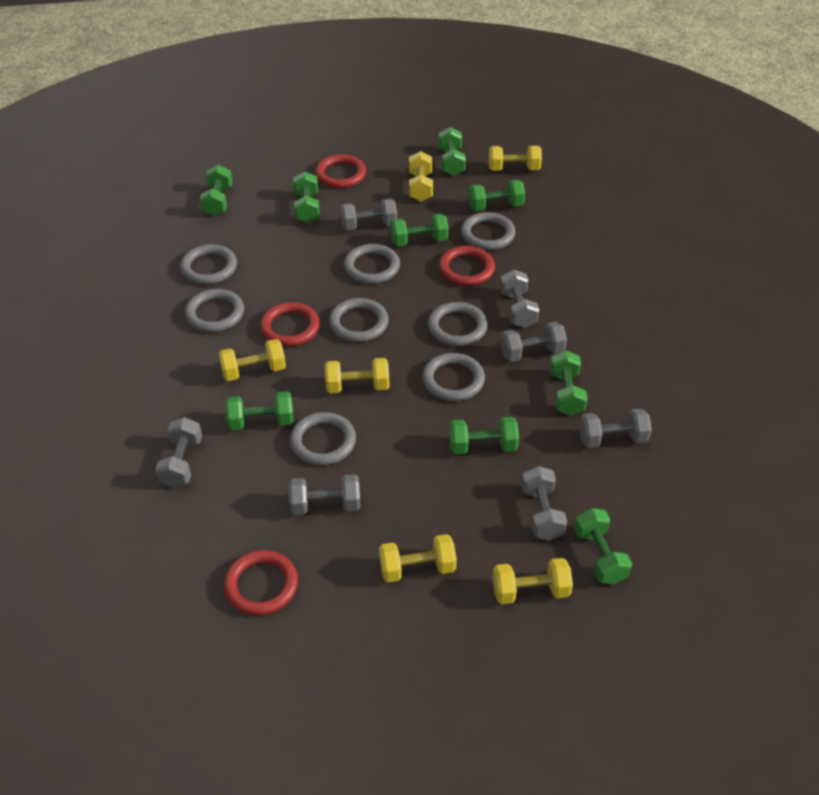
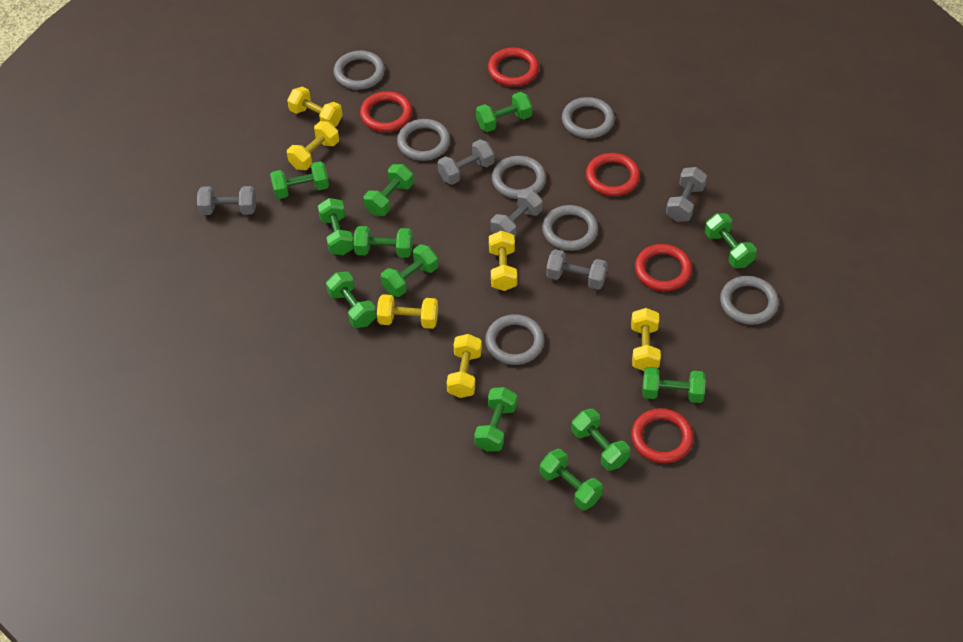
green dumbbell: [200,165,233,216] [225,391,294,430] [293,172,320,223] [390,214,449,246] [439,127,466,176] [449,417,519,454] [468,180,525,211] [550,350,588,416] [574,508,632,584] = 9 -> [270,161,329,199] [318,198,354,255] [326,272,377,328] [353,226,413,258] [364,164,414,216] [381,244,438,297] [474,387,517,452] [476,92,532,132] [540,449,603,510] [572,409,630,471] [642,367,706,403] [705,213,757,268] = 12
grey dumbbell: [155,417,202,488] [288,474,361,515] [340,198,397,230] [500,270,539,328] [500,322,567,362] [521,466,567,541] [579,409,652,448] = 7 -> [197,186,256,215] [438,139,494,185] [491,189,543,237] [546,249,608,290] [666,167,707,222] = 5
grey ring: [180,244,237,285] [185,289,244,332] [290,412,356,465] [329,298,389,342] [344,244,400,284] [422,353,485,401] [428,302,488,346] [461,212,515,250] = 8 -> [334,51,385,90] [397,119,450,161] [485,314,544,365] [492,156,546,199] [542,205,598,251] [562,97,615,138] [720,276,779,325] = 7
red ring: [224,550,298,616] [260,302,320,347] [315,154,366,188] [439,246,495,286] = 4 -> [360,91,412,132] [488,47,539,87] [586,153,640,196] [631,408,693,463] [635,244,692,291] = 5

